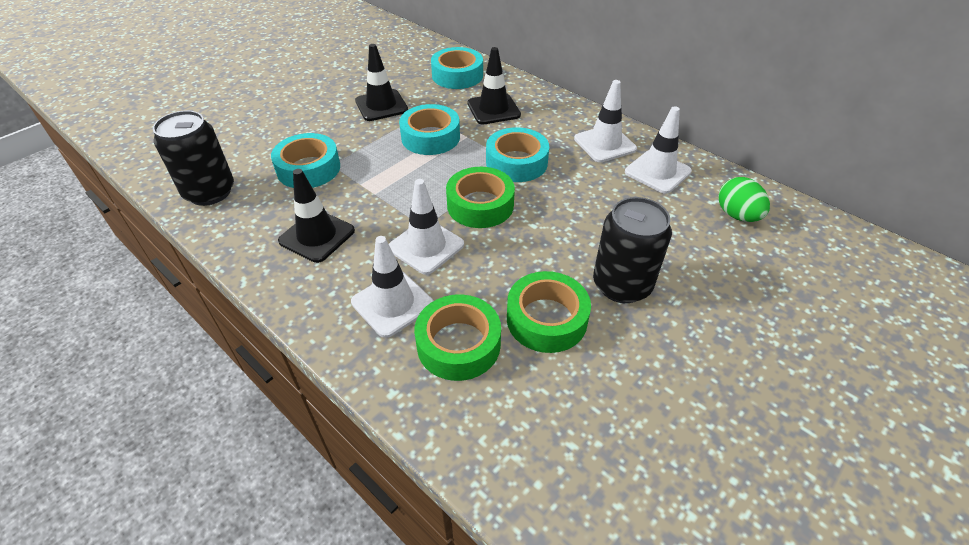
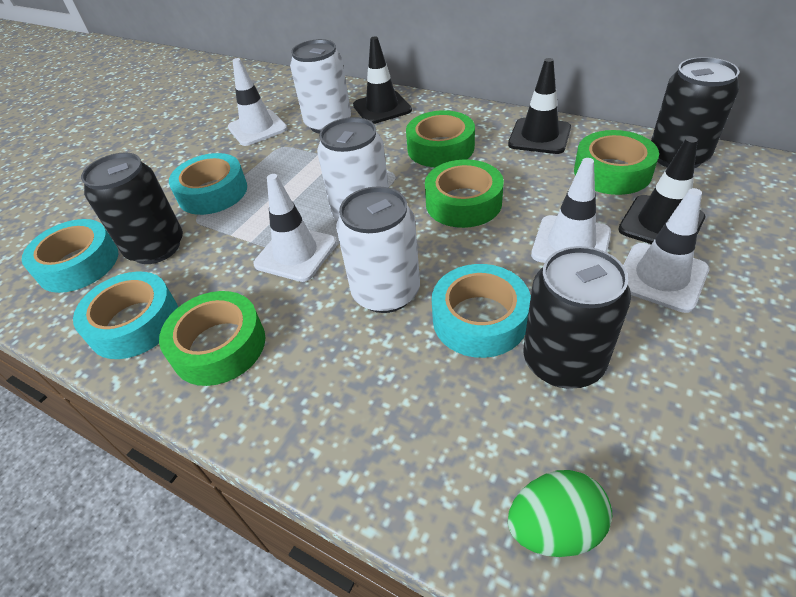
black can: [153,110,234,206] [593,197,672,303] = 2 -> [81,153,183,264] [523,246,631,389] [651,57,739,168] = 3
green tape: [414,294,501,381] [446,167,515,228] [507,271,591,353] = 3 -> [159,291,265,386] [406,110,475,167] [425,159,504,228] [574,130,659,195] = 4
white can: none = 0 -> [290,39,351,134] [317,117,389,221] [336,187,420,313] = 3

